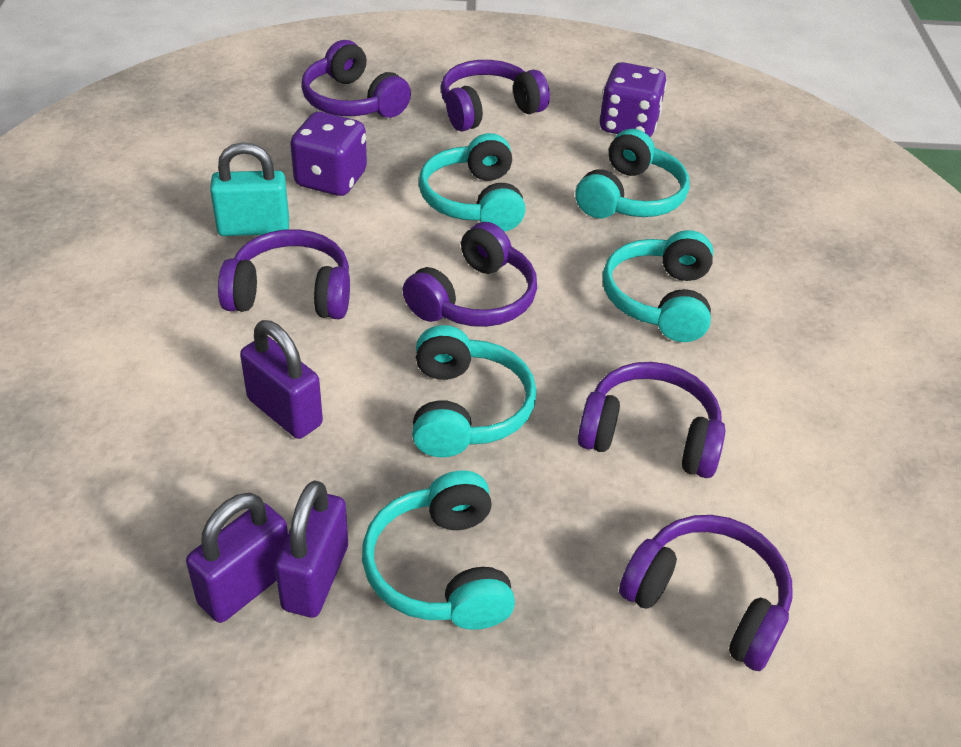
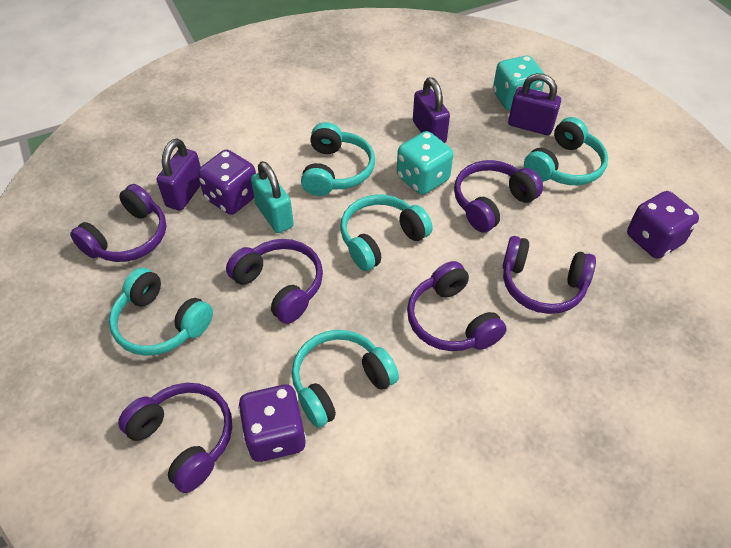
purple dice: [290,111,367,196] [600,62,667,137] = 2 -> [198,150,256,215] [238,384,306,462] [627,191,699,259] = 3
turquoise dice: none = 0 -> [397,131,453,195] [493,56,544,111] = 2

